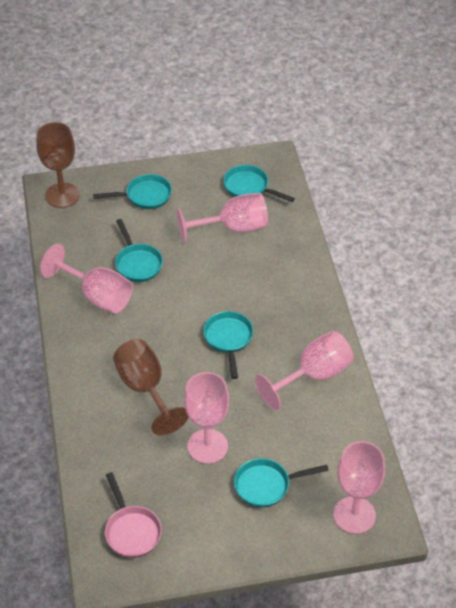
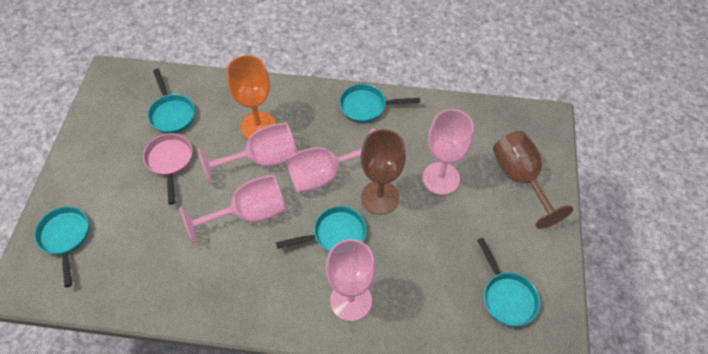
orange goblet: none = 0 -> [226,55,276,139] = 1

